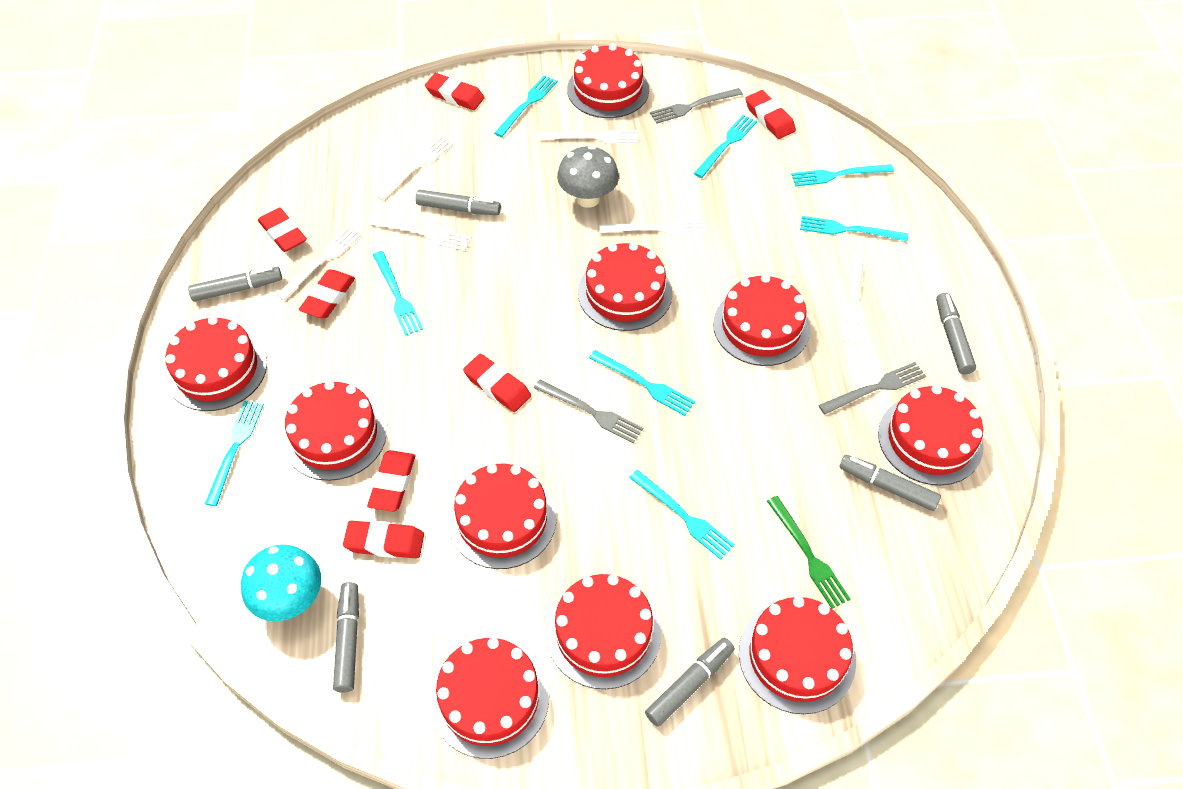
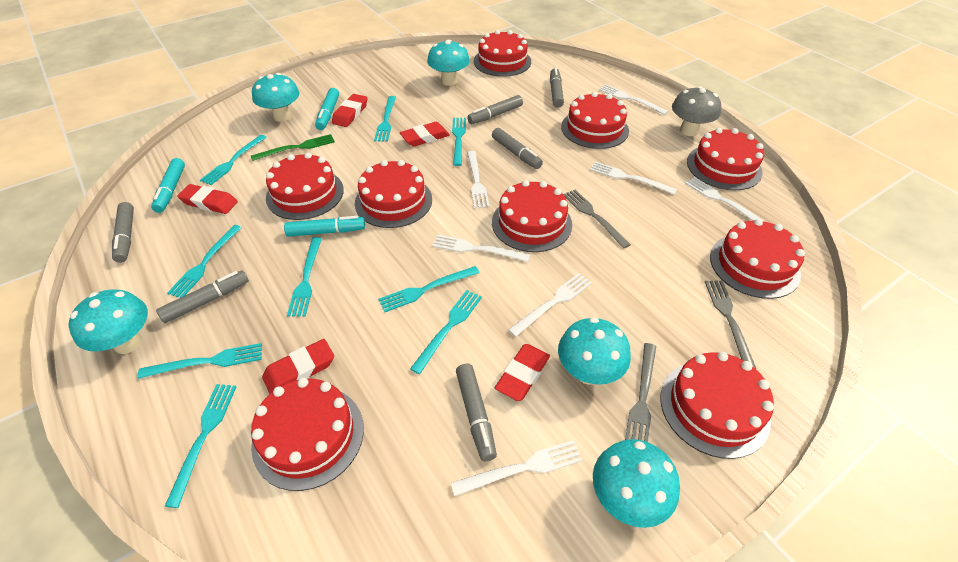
red cake: [165,316,267,411] [283,381,387,481] [430,637,549,759] [448,463,556,569] [546,574,661,689] [567,44,649,118] [578,242,672,331] [713,274,810,366] [739,596,856,714] [878,385,984,485] = 10 -> [251,378,364,491] [266,152,344,220] [355,160,432,228] [474,30,531,77] [492,180,572,252] [561,92,629,149] [660,352,774,459] [687,128,764,190] [710,219,805,299] = 9
red eraser: [258,208,307,252] [299,269,355,318] [343,520,424,559] [367,450,415,512] [425,73,485,110] [463,354,531,412] [745,90,796,139] = 7 -> [177,184,238,214] [262,339,334,394] [332,94,367,127] [400,122,450,147] [495,344,550,401] = 5
turquoise fork: [205,400,264,506] [373,251,423,336] [494,75,558,137] [589,350,695,416] [629,470,735,560] [694,115,757,178] [791,164,894,186] [800,216,908,242] = 8 -> [138,343,262,379] [165,384,237,508] [167,225,242,298] [200,135,267,185] [287,237,322,317] [374,96,396,142] [378,266,479,312] [410,290,482,374] [452,118,466,166] = 9
turquoise marker: none = 0 -> [151,158,185,213] [284,216,365,237] [315,88,339,130] = 3
turquoise mushroom: [241,544,321,621] = 1 -> [68,289,148,354] [252,73,299,122] [427,40,470,86] [558,317,631,385] [593,439,680,528] = 5
white fork: [277,226,362,300] [367,216,471,251] [375,136,454,200] [538,130,638,143] [599,221,706,236] [840,254,864,343] = 6 -> [432,235,530,262] [451,440,583,496] [467,151,490,209] [508,273,592,337] [590,161,677,195] [599,84,668,115] [685,177,765,222] = 7

